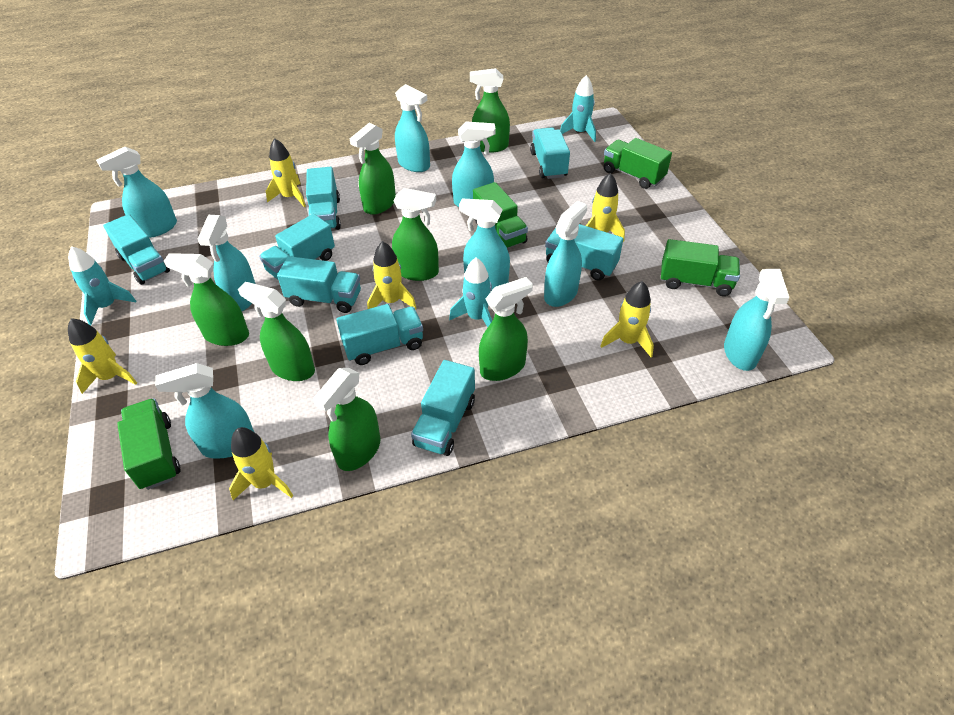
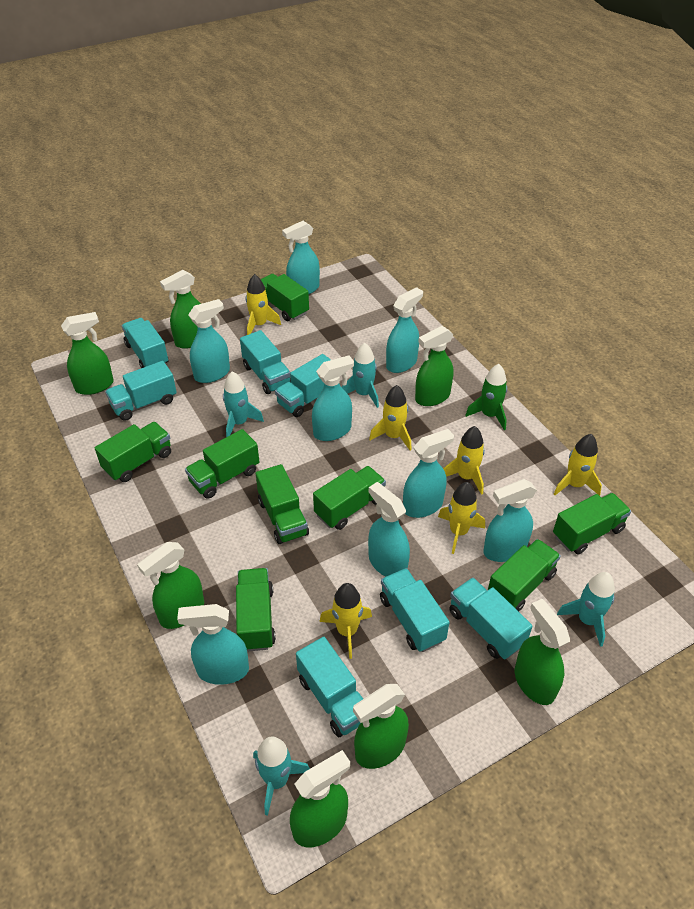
green rocket: none = 0 -> [465,364,507,430] = 1
green truck: [117,398,180,490] [473,182,528,248] [604,138,672,189] [661,239,740,296] = 4 -> [95,422,171,482] [185,429,259,499] [236,568,276,652] [256,464,309,544] [261,274,309,321] [313,466,386,530] [488,539,561,611] [553,493,631,554] = 8
turquoise rocket: [68,246,136,325] [449,258,492,327] [560,75,596,142] = 3 -> [223,371,264,437] [253,736,310,816] [342,343,379,408] [557,572,615,647] = 4
turquoise truck: [103,214,170,285] [259,214,335,280] [277,256,361,313] [306,167,341,230] [336,304,423,365] [411,360,475,456] [530,127,570,179] [545,224,623,281] = 8 -> [105,361,177,421] [122,318,168,368] [240,330,291,394] [275,354,331,417] [296,637,363,737] [380,568,450,652] [449,578,532,659] = 7

